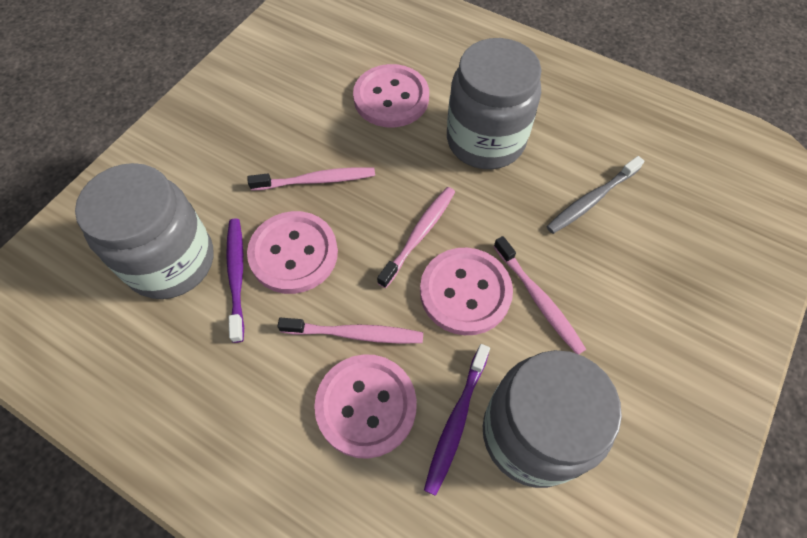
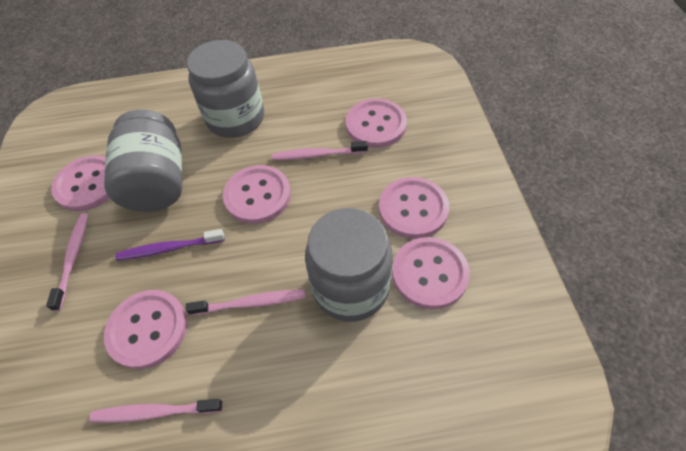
grey toothbrush: [547,156,644,234] = 1 -> none = 0
pink button: [247,211,338,294] [314,354,417,459] [353,64,429,127] [420,248,513,335] = 4 -> [51,155,110,211] [104,290,187,369] [223,165,291,224] [346,98,407,148] [379,177,449,239] [392,237,470,309] = 6
purple toothbrush: [226,219,244,343] [424,344,490,496] = 2 -> [115,229,225,260] = 1

